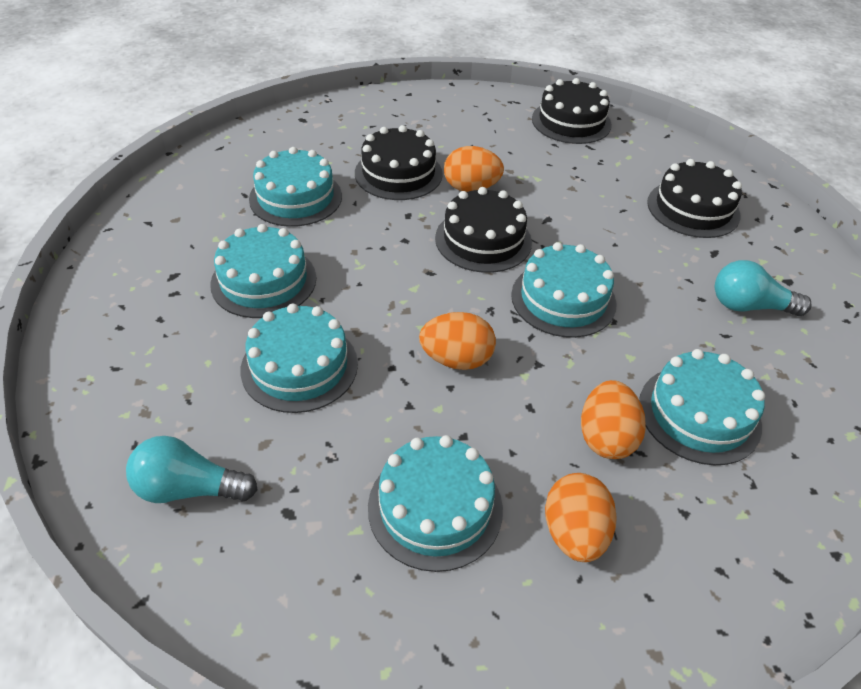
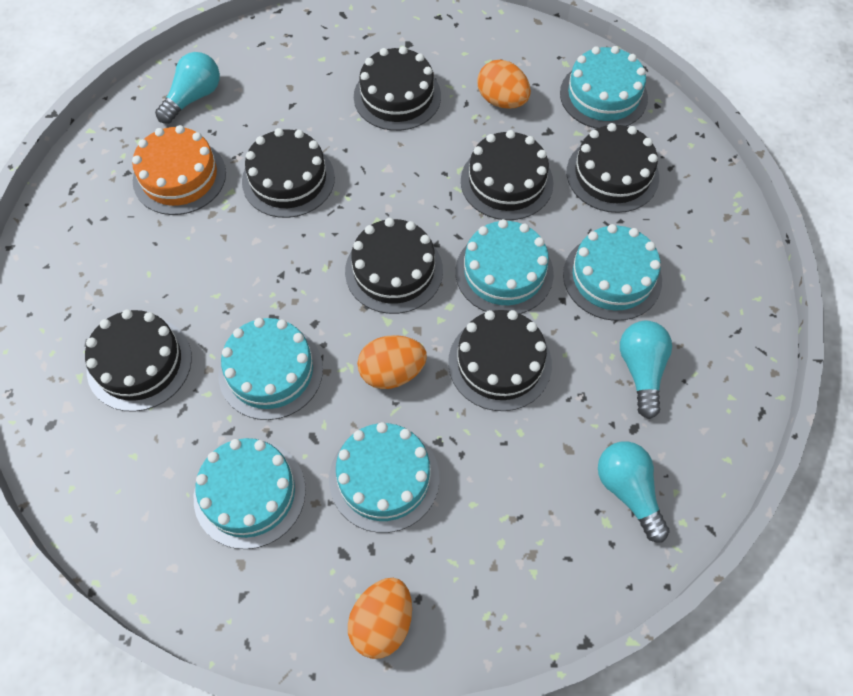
black cake: [355,125,443,200] [435,187,532,273] [532,78,612,144] [647,159,742,238] = 4 -> [85,310,192,412] [242,128,335,218] [345,218,443,314] [354,46,441,131] [448,310,552,411] [461,130,554,220] [567,123,659,213] = 7
orange cake: none = 0 -> [132,125,226,215] = 1
orange egg: [419,312,496,370] [444,146,504,192] [545,473,617,562] [581,380,646,459] = 4 -> [348,578,412,659] [357,335,427,389] [477,60,531,109] = 3
turquoise light bulb: [126,436,257,503] [715,260,812,316] = 2 -> [155,52,220,124] [598,441,670,543] [620,321,672,419] = 3

